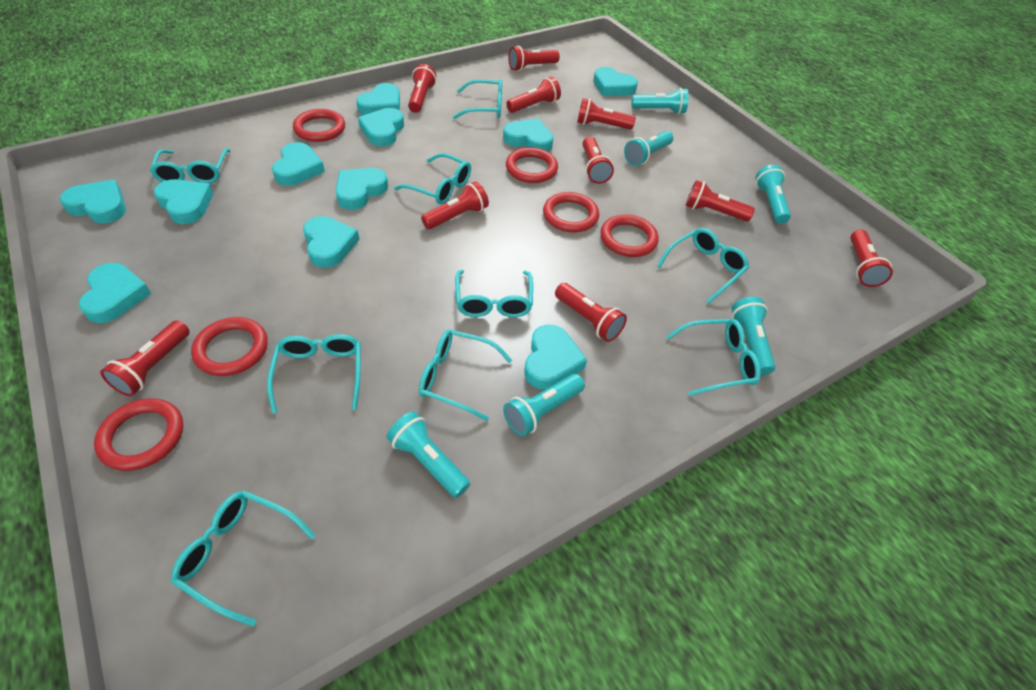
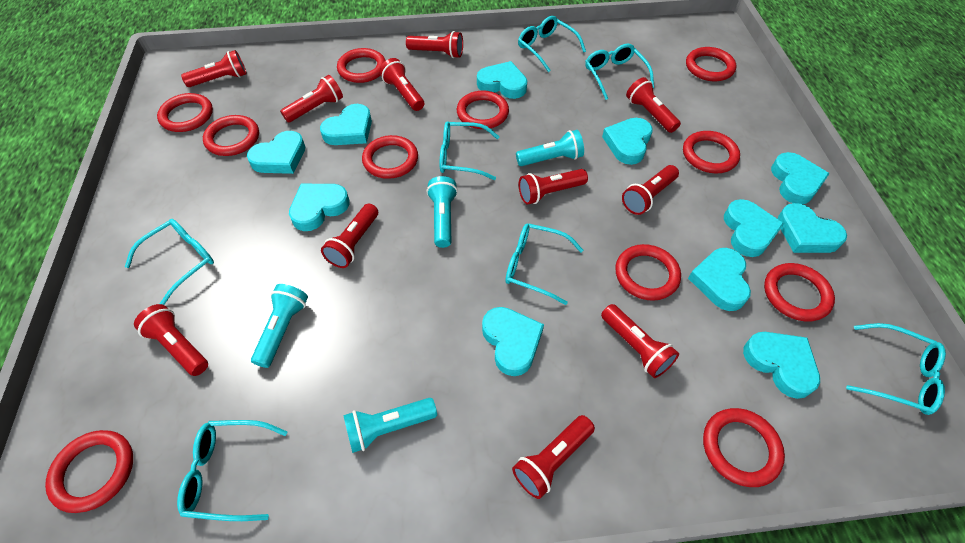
red flashlight: [100,320,190,396] [408,64,436,113] [421,181,489,229] [506,77,561,113] [508,46,560,71] [555,283,627,342] [577,98,636,130] [583,137,614,184] [685,180,755,222] [850,230,893,287] = 10 -> [134,304,208,376] [181,50,247,87] [280,75,343,122] [321,203,378,268] [380,58,424,111] [406,31,463,58] [512,415,595,499] [519,169,588,205] [601,304,679,378] [622,165,679,215] [626,77,681,133] = 11
red ring: [94,398,183,471] [191,317,268,376] [293,109,345,142] [506,147,558,183] [543,192,599,232] [600,214,659,257] = 6 -> [45,430,133,513] [157,93,213,132] [203,115,259,156] [337,48,386,83] [362,135,418,179] [457,90,509,129] [615,244,681,301] [683,131,740,173] [686,47,736,81] [703,408,785,487] [764,263,835,322] = 11
turquoise flashlight: [387,411,470,498] [503,374,585,437] [624,131,673,166] [631,88,688,114] [731,297,776,375] [756,165,791,224] = 6 -> [251,284,308,368] [343,398,437,453] [426,176,458,248] [516,130,584,166] = 4
turquoise glasses: [150,148,231,183] [171,491,316,627] [267,334,361,414] [394,153,471,204] [419,329,512,421] [453,79,502,119] [455,270,533,318] [657,228,749,304] [666,319,761,396] = 9 -> [125,219,214,305] [177,420,287,521] [440,121,499,180] [505,223,583,305] [518,16,586,72] [585,43,654,100] [846,323,946,415] = 7

